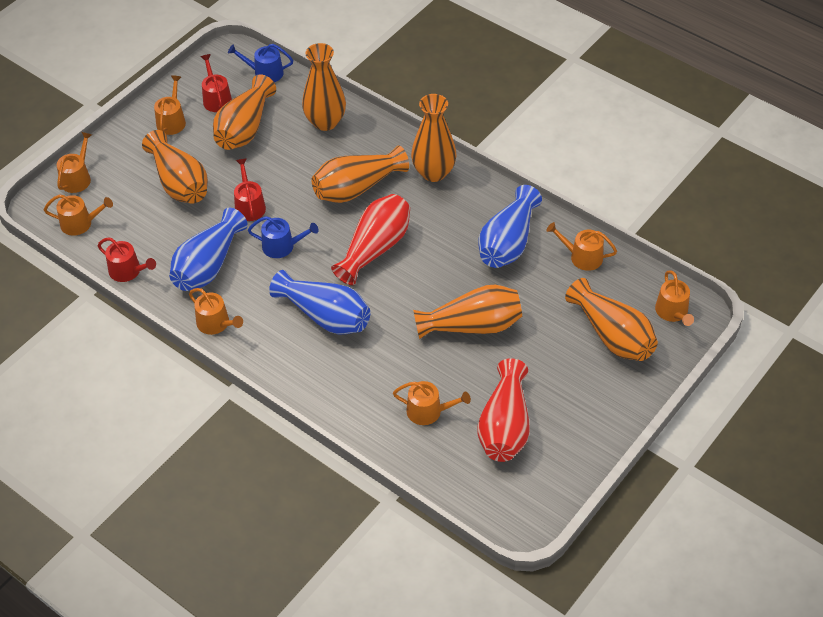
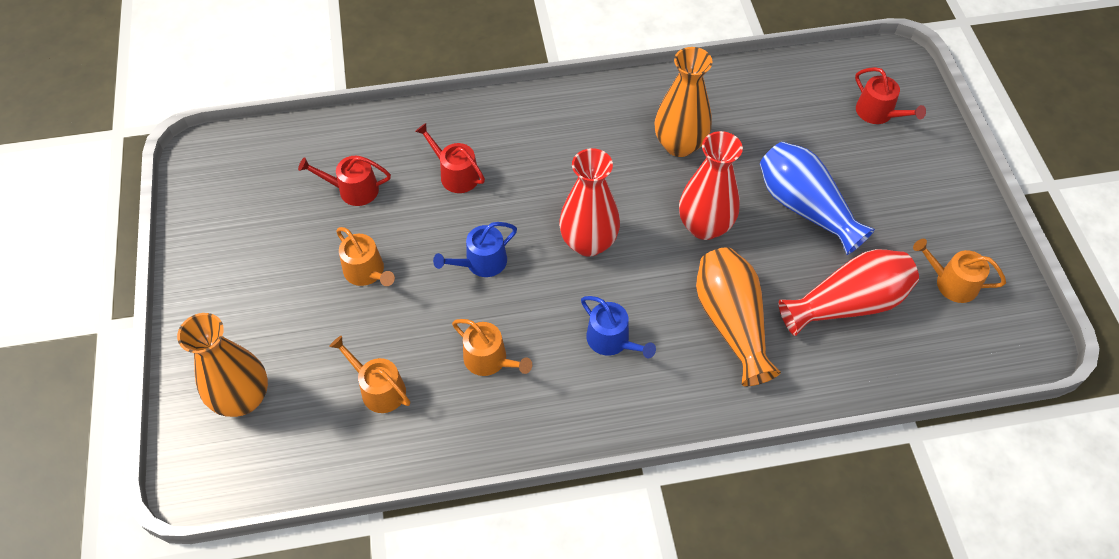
blue vase: [169,208,248,291] [269,270,371,334] [478,185,542,268] = 3 -> [760,142,875,255] = 1
orange vase: [142,130,208,204] [213,74,276,150] [302,43,346,131] [312,145,409,203] [411,94,456,182] [413,285,522,339] [565,278,658,361] = 7 -> [177,313,268,417] [654,47,712,157] [696,247,781,386] = 3
orange watering can: [44,194,113,236] [57,132,92,193] [154,75,186,135] [189,288,243,335] [393,381,471,425] [546,222,617,271] [655,270,694,326] = 7 -> [329,336,410,413] [336,227,395,286] [452,319,532,376] [913,239,1006,303] = 4
red vase: [331,194,410,285] [478,358,530,462] = 2 -> [559,148,620,257] [679,131,743,240] [778,249,919,336] = 3

